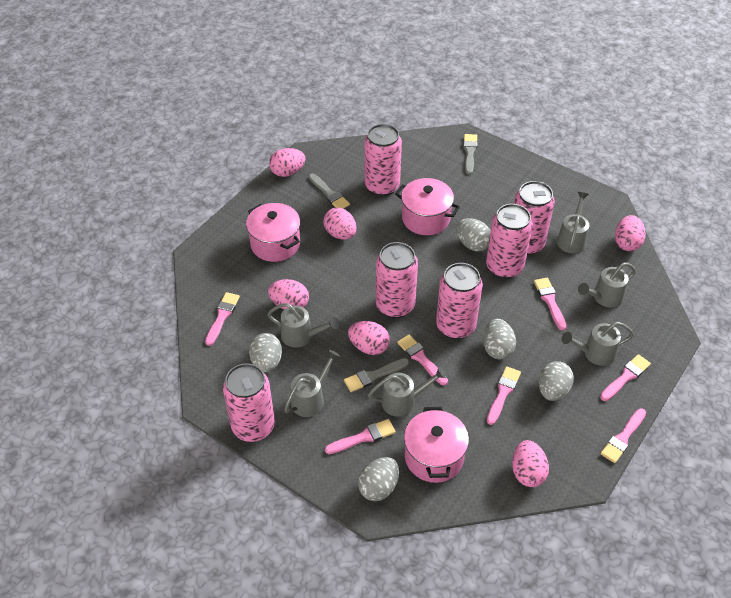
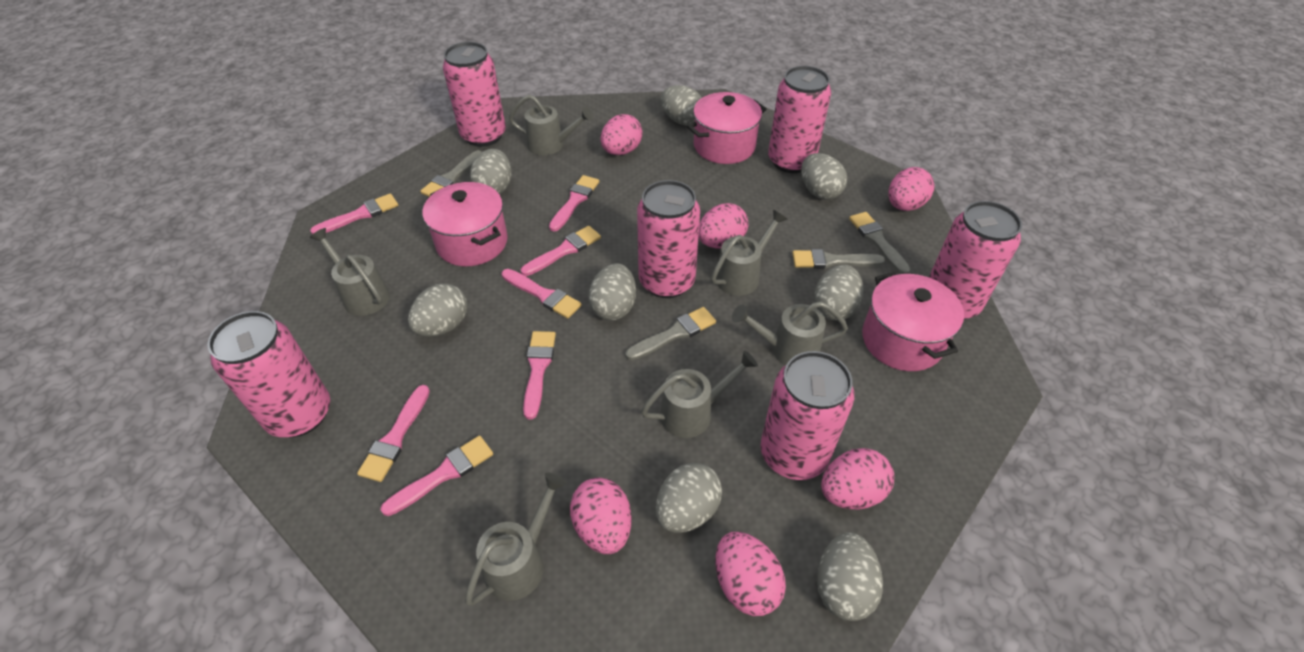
grey brush: [309,173,350,209] [344,358,409,392] [463,134,477,175] = 3 -> [420,150,482,197] [625,307,716,360] [792,249,885,269] [849,212,910,274] = 4
grey egg: [249,333,282,372] [358,457,399,501] [456,218,491,251] [483,319,516,359] [539,361,574,401] = 5 -> [408,283,467,337] [470,149,511,194] [588,263,636,321] [656,463,722,533] [661,85,702,125] [801,153,847,200] [814,265,864,321] [817,532,883,621] = 8

